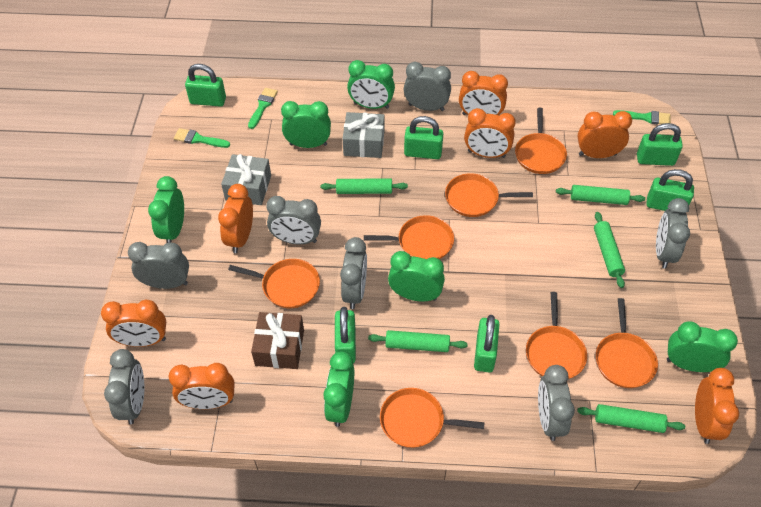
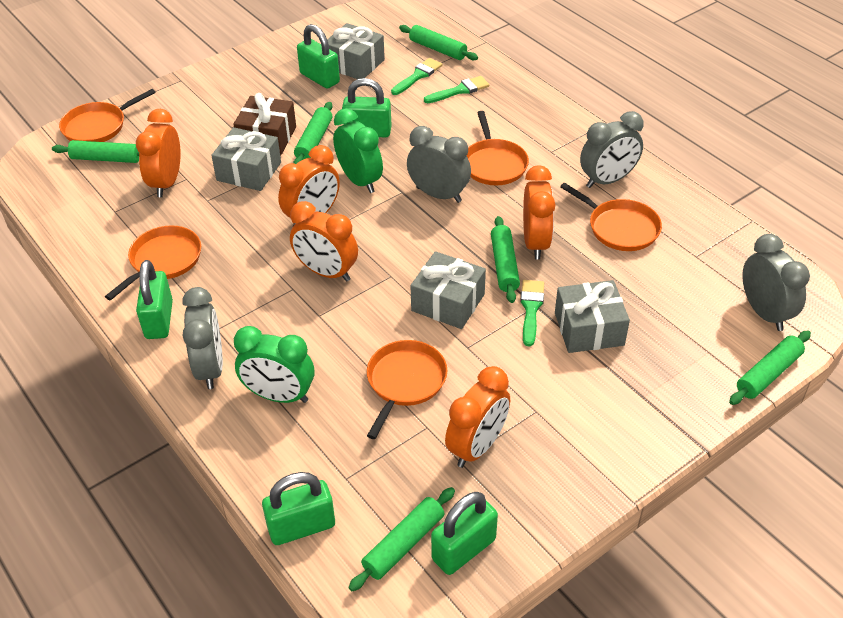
green clock: [148,176,184,243] [281,101,331,148] [323,351,354,427] [347,60,395,109] [388,251,445,302] [667,321,738,372] = 6 -> [234,326,314,403] [333,108,383,193] = 2
green padlock: [185,64,226,107] [335,307,356,363] [404,116,443,159] [474,315,500,372] [637,123,683,166] [646,169,694,211] = 6 -> [136,260,173,339] [262,472,335,545] [297,24,340,89] [342,78,392,138] [431,492,498,575] = 5
green rolling pin: [321,178,408,194] [368,330,468,352] [556,185,645,205] [577,404,685,433] [594,212,625,288] = 5 -> [52,140,139,163] [293,102,332,164] [349,487,455,591] [399,25,478,60] [491,216,520,303] [729,331,811,405] = 6
grey clock: [104,349,145,424] [128,242,189,289] [266,196,321,245] [340,237,367,309] [404,62,451,111] [538,365,575,441] [656,198,690,269] = 7 -> [182,287,223,389] [407,126,471,203] [580,111,644,188] [742,234,810,331] = 4
grey gift: [221,154,271,205] [343,112,384,158] = 2 -> [211,127,281,191] [327,23,385,79] [411,251,486,329] [555,280,630,353] = 4
orange clock: [101,300,166,347] [169,363,235,409] [218,184,253,253] [459,71,508,115] [464,108,516,158] [577,111,632,158] [695,368,739,444] = 7 -> [136,109,181,197] [278,145,340,226] [290,201,358,282] [445,366,510,468] [523,165,555,260] = 5
orange pan: [228,259,320,308] [364,215,454,259] [380,388,485,448] [445,173,533,217] [515,108,567,174] [526,292,587,379] [596,298,658,388] = 7 -> [59,89,156,142] [105,225,201,300] [367,340,448,439] [467,111,529,185] [560,183,662,251] = 5

